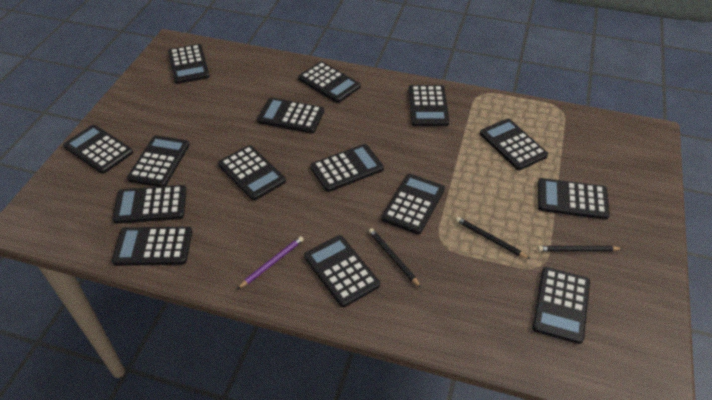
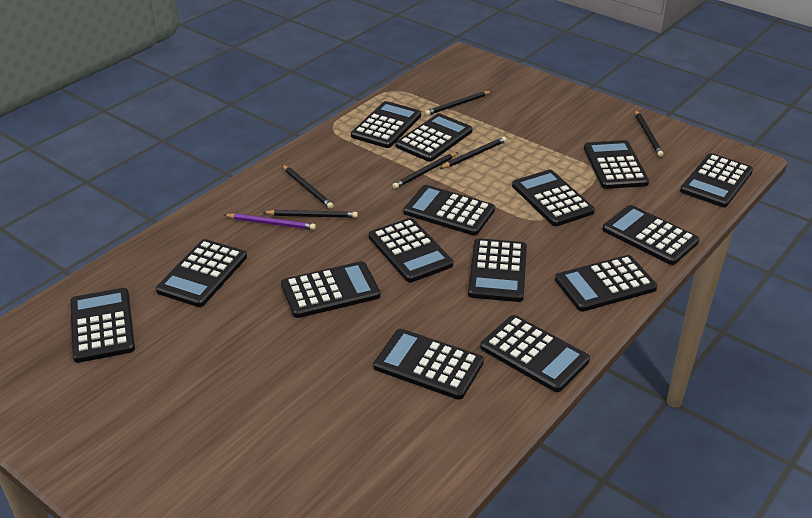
black pencil: [369,228,421,288] [455,217,530,259] [538,246,623,252] = 3 -> [262,210,358,218] [282,165,334,209] [392,152,458,189] [425,91,492,116] [439,137,507,169] [635,110,664,157] = 6

